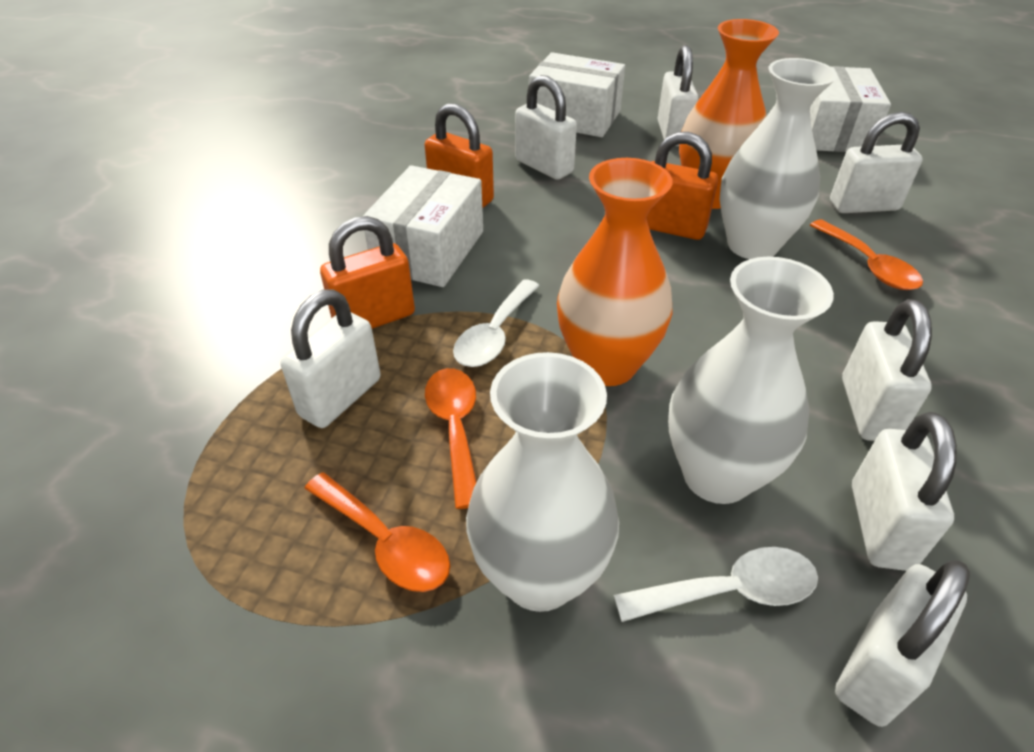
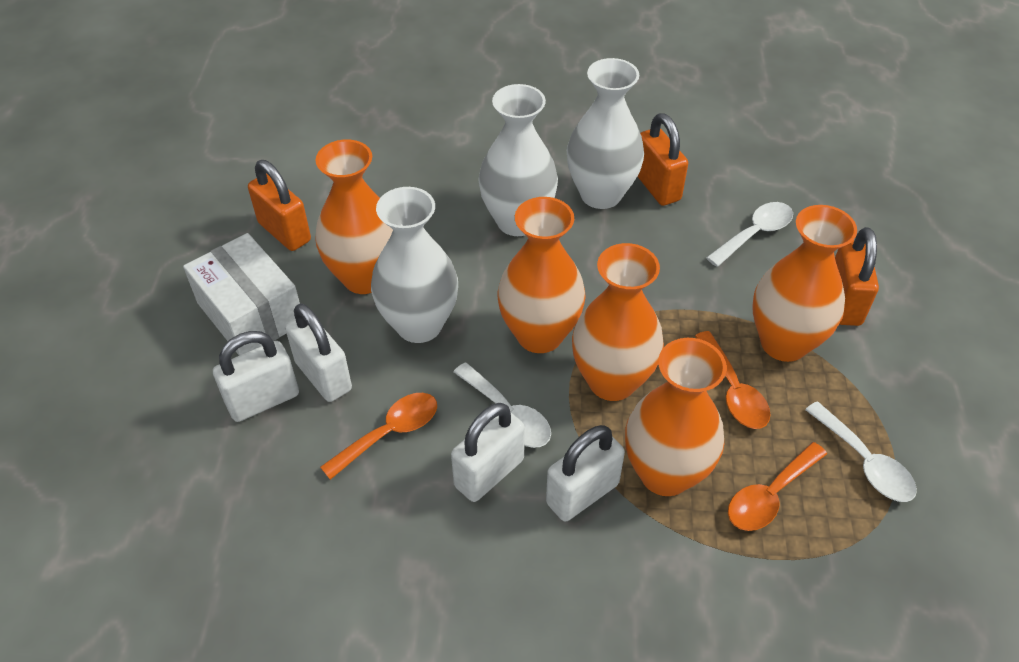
orange vase: [557,158,673,386] [679,19,779,209] = 2 -> [315,139,393,294] [497,197,586,353] [572,243,664,401] [625,338,727,496] [752,205,857,362] = 5
white box: [362,165,483,287] [529,52,625,137] [810,66,891,152] = 3 -> [183,233,300,356] = 1
white padlock: [280,289,381,428] [515,75,577,180] [657,45,698,146] [830,112,923,213] [835,561,970,727] [842,299,932,441] [852,412,957,571] = 7 -> [213,331,299,422] [285,303,352,402] [451,403,525,502] [546,425,625,522] = 4
white spoon: [453,279,539,367] [614,547,818,622] = 2 -> [454,362,551,448] [706,202,793,267] [805,401,917,502] = 3

